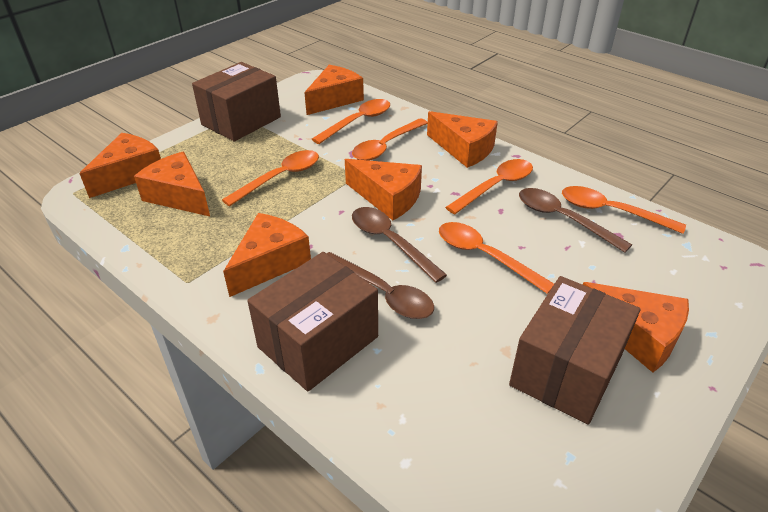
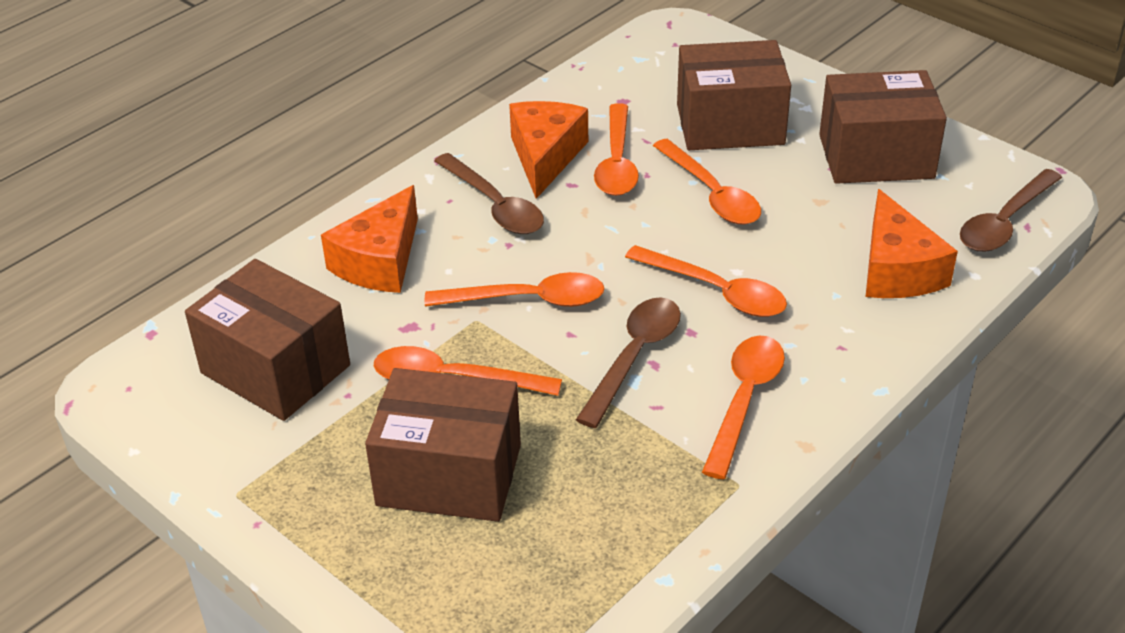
brown box: [192,62,281,141] [247,252,378,391] [509,276,641,424] = 3 -> [185,259,350,421] [365,368,521,522] [677,40,791,150] [819,70,947,184] = 4
orange cheese: [79,133,161,198] [134,152,210,216] [223,213,311,297] [304,65,364,115] [345,159,422,220] [427,111,498,168] [583,282,689,372] = 7 -> [321,185,418,293] [509,101,588,199] [865,189,958,298] = 3

